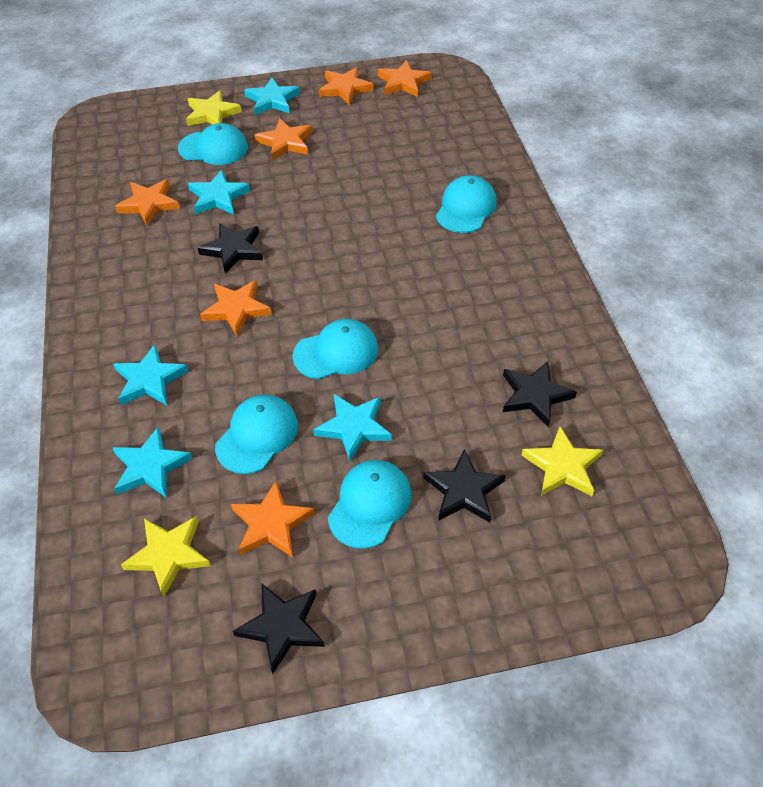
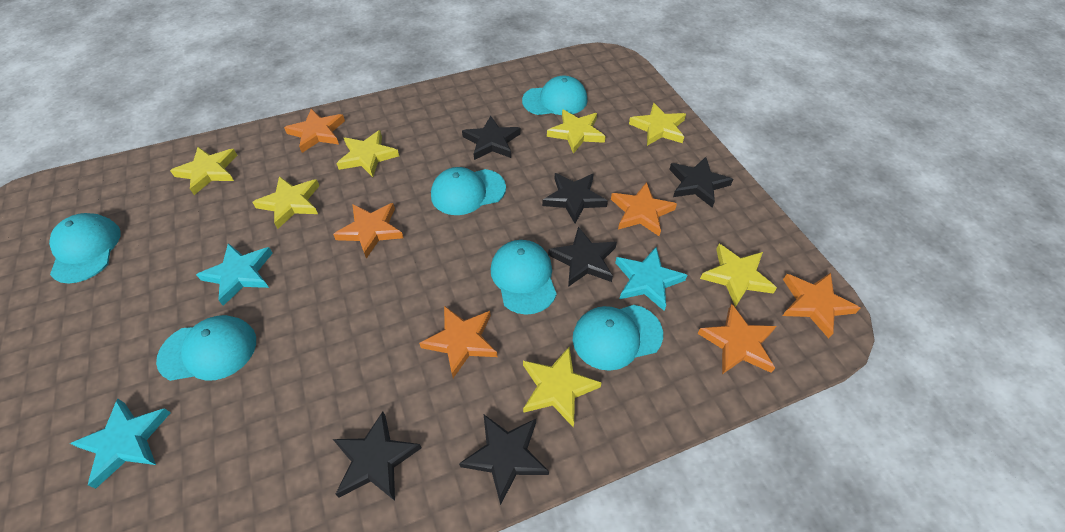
black star: [198,223,263,274] [233,583,325,674] [423,449,506,522] [503,361,577,427] = 4 -> [333,412,421,501] [459,415,549,505] [462,116,521,160] [542,173,608,224] [548,227,617,287] [669,157,733,207] = 6
turquoise cap: [178,123,248,165] [215,395,298,474] [293,319,378,379] [328,460,412,549] [436,175,497,233] = 5 -> [49,213,121,284] [156,315,256,381] [431,167,506,215] [491,240,557,315] [522,76,587,115] [573,305,663,371] = 6
turquoise star: [113,344,188,405] [113,427,193,498] [188,170,250,215] [244,77,300,115] [313,394,392,461] = 5 -> [70,399,171,489] [196,243,273,306] [615,247,687,311] = 3
yellow star: [121,516,211,597] [186,90,242,126] [522,427,603,496] = 3 -> [170,147,237,195] [252,176,319,229] [336,130,399,177] [523,347,601,427] [547,110,606,154] [629,103,686,146] [700,244,777,307] = 7

